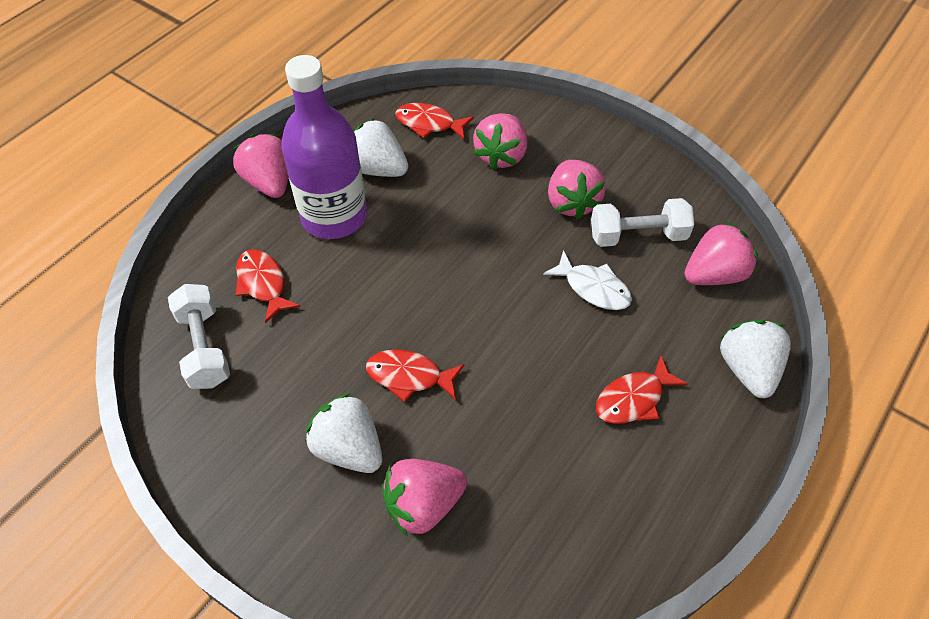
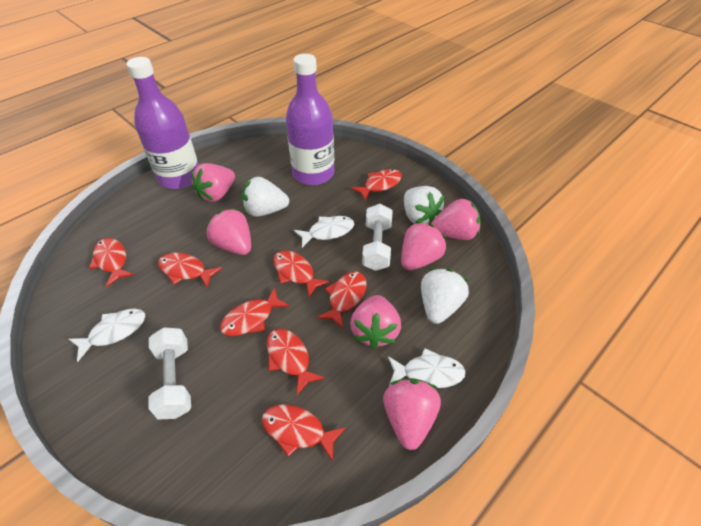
pink strawberry: [233,134,288,198] [382,459,467,537] [473,113,527,170] [548,160,606,220] [684,221,758,285] = 5 -> [191,163,235,202] [206,208,251,255] [350,295,401,349] [383,378,441,450] [401,222,446,270] [431,199,481,240] = 6
purple bottle: [281,55,367,239] = 1 -> [127,57,199,189] [286,54,334,185] = 2
red fish: [235,249,301,323] [366,349,464,402] [395,103,474,139] [596,355,688,424] = 4 -> [89,238,134,287] [158,252,222,288] [220,287,290,336] [262,404,346,462] [267,329,325,395] [273,251,330,297] [317,271,367,328] [351,169,402,200] = 8
white fish: [543,250,632,310] = 1 -> [69,309,145,362] [294,216,354,248] [388,348,466,388] = 3

